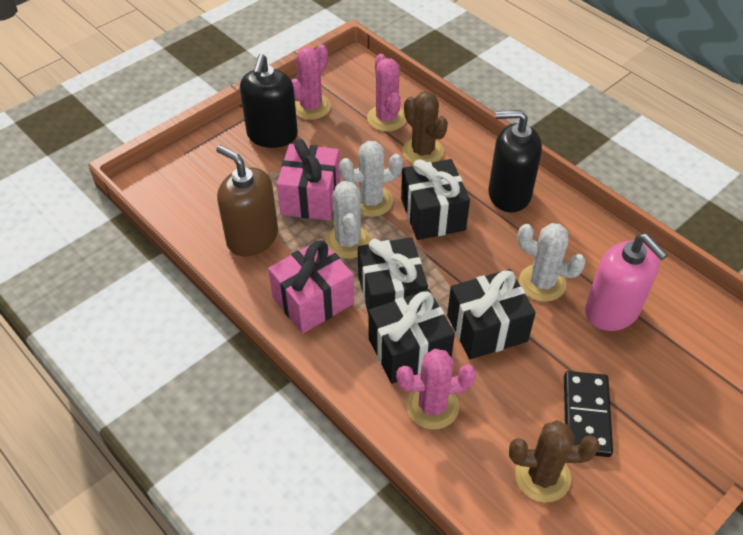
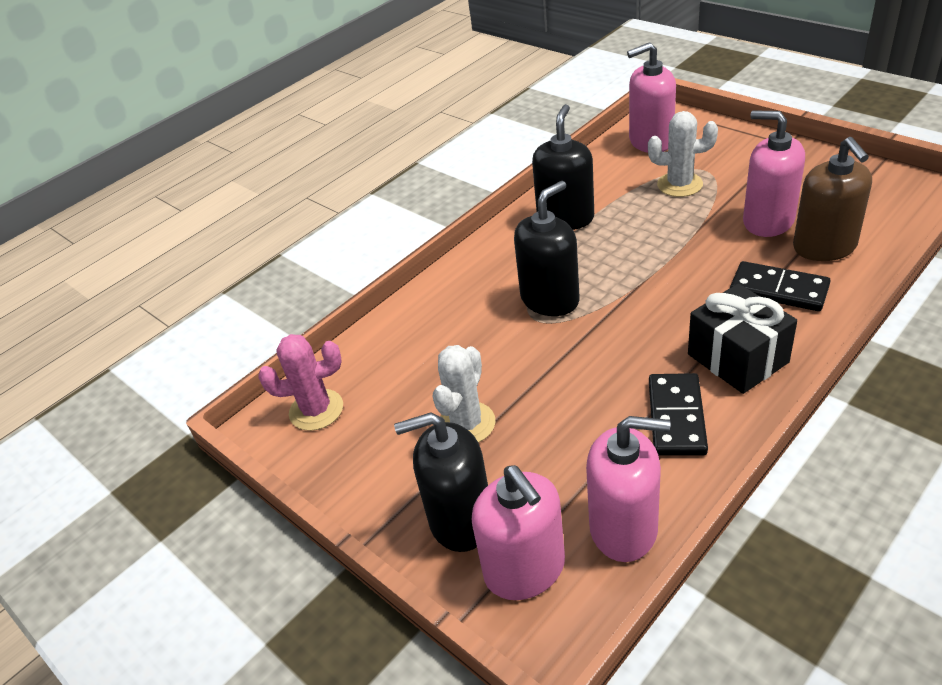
black domino: [564,371,613,457] = 1 -> [649,373,708,456] [730,261,830,311] = 2
black gift: [358,237,428,316] [369,289,455,384] [401,159,470,240] [447,269,536,359] = 4 -> [688,284,797,394] = 1
black soap dispenser: [240,54,298,148] [488,110,542,212] = 2 -> [394,412,488,552] [514,181,580,316] [532,104,594,230] = 3
brown cactus: [402,91,448,164] [509,420,600,502] = 2 -> none = 0
pink cactus: [291,44,331,120] [367,54,406,132] [396,349,476,429] = 3 -> [259,334,343,431] = 1
pink gift: [268,239,354,334] [277,139,340,221] = 2 -> none = 0
pink soap dispenser: [585,234,668,331] = 1 -> [472,465,565,600] [586,416,670,562] [627,42,676,153] [743,110,805,237] = 4
white cactus: [326,181,371,259] [339,141,403,217] [518,223,586,302] = 3 -> [433,345,495,443] [648,111,718,197] = 2

